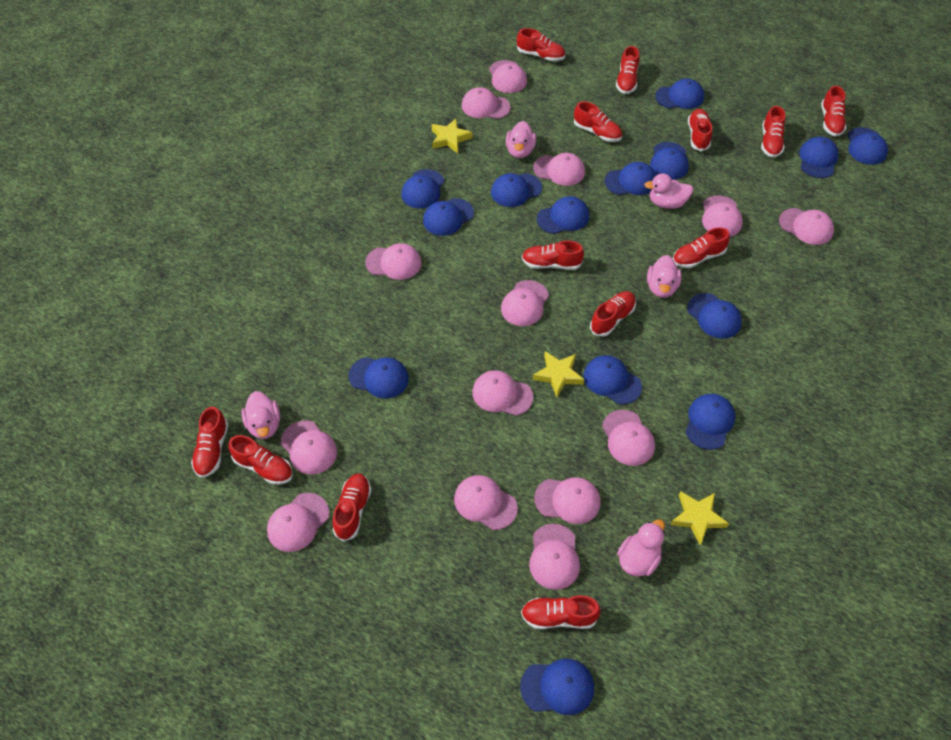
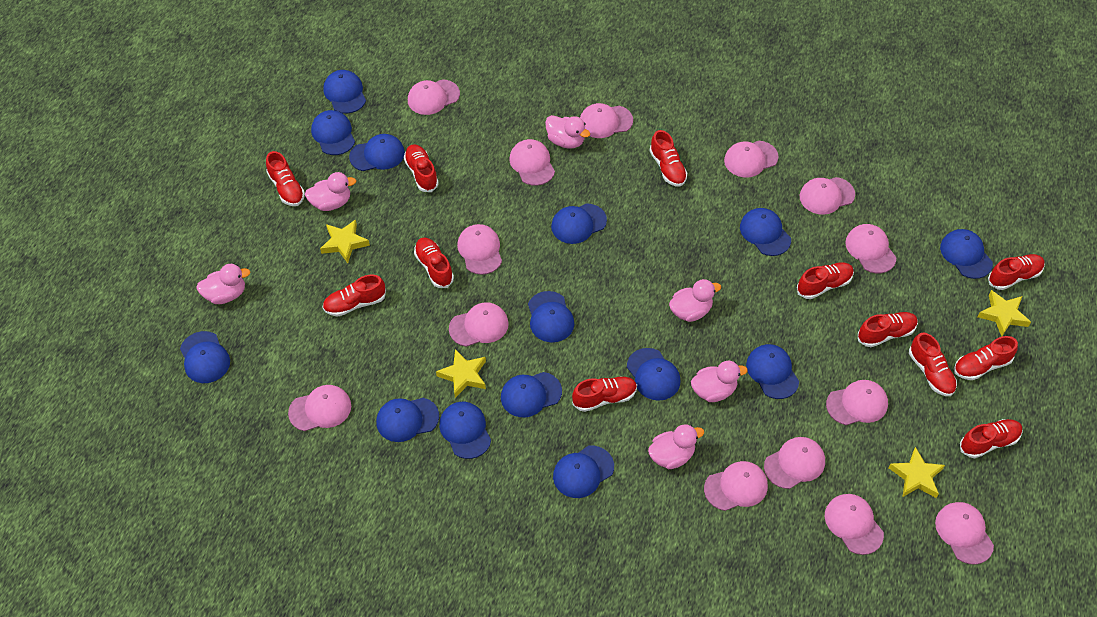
pink duck: [242,391,280,439] [506,121,536,158] [617,519,665,577] [644,173,693,209] [647,255,682,298] = 5 -> [196,264,251,304] [305,172,357,211] [545,115,590,149] [648,424,704,469] [669,279,721,322] [691,361,748,402] = 6
red shoe: [191,407,229,478] [229,435,293,485] [333,473,371,542] [517,28,565,61] [521,595,601,629] [522,241,584,270] [574,102,622,142] [590,291,636,337] [616,46,639,94] [673,227,730,268] [688,109,712,151] [761,106,786,158] [821,86,846,136] = 13 -> [266,151,305,206] [322,275,386,317] [404,144,439,192] [414,237,454,288] [572,376,637,412] [649,130,687,187] [797,262,854,299] [858,312,918,347] [909,332,957,396] [954,336,1018,380] [960,419,1023,458] [988,254,1045,290] = 12
yellow star: [432,118,472,153] [532,351,584,397] [670,491,729,545] = 3 -> [320,219,370,263] [436,349,486,398] [889,447,945,498] [978,290,1031,336] = 4

